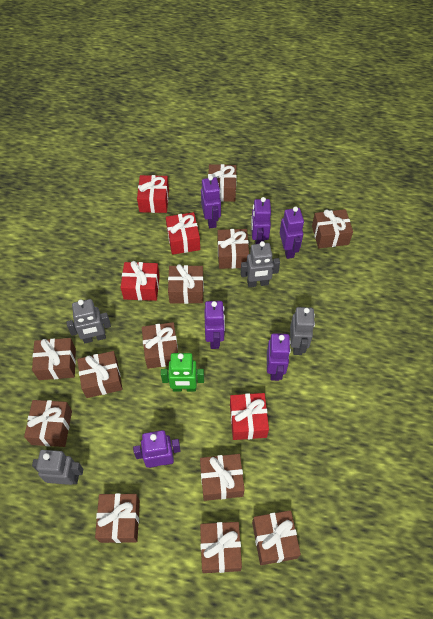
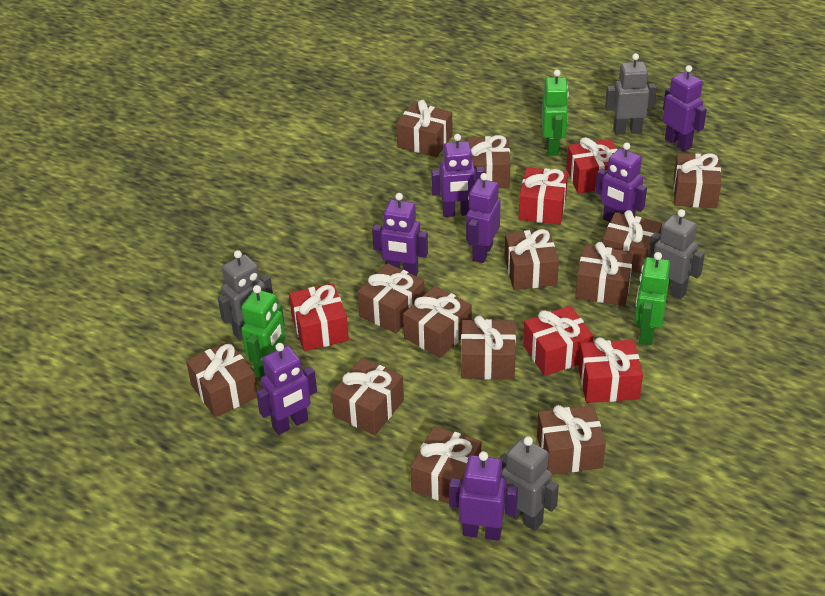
brown gift: [24,400,72,447] [32,338,76,380] [77,351,123,398] [95,493,140,543] [142,322,178,369] [168,264,204,304] [200,454,245,501] [200,522,242,573] [208,164,237,202] [218,229,249,269] [252,510,301,565] [312,209,353,248] = 12 -> [186,341,257,417] [332,358,404,435] [358,263,425,333] [396,100,452,157] [403,286,472,358] [411,426,482,504] [461,315,516,379] [467,135,510,188] [504,229,559,290] [537,405,606,474] [575,242,634,306] [602,210,662,273] [673,153,721,208] = 13
green robot: [161,353,204,392] = 1 -> [241,285,285,377] [541,70,569,155] [634,252,670,345] = 3
purple robot: [133,430,181,468] [201,175,221,228] [204,301,225,349] [251,197,271,244] [267,333,291,381] [280,207,304,259] = 6 -> [256,343,317,435] [372,193,428,276] [431,134,485,217] [449,451,518,541] [466,173,501,263] [595,142,647,222] [663,65,707,151] = 7
red gift: [121,261,160,301] [137,175,169,213] [166,212,200,255] [230,393,269,440] = 4 -> [289,283,349,351] [519,167,568,225] [523,306,593,376] [566,137,618,194] [578,337,643,403] = 5

